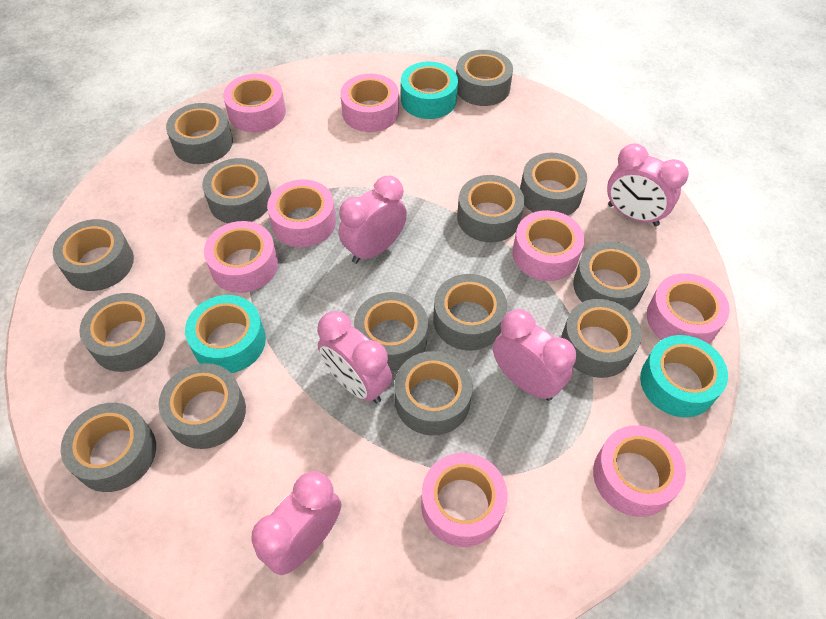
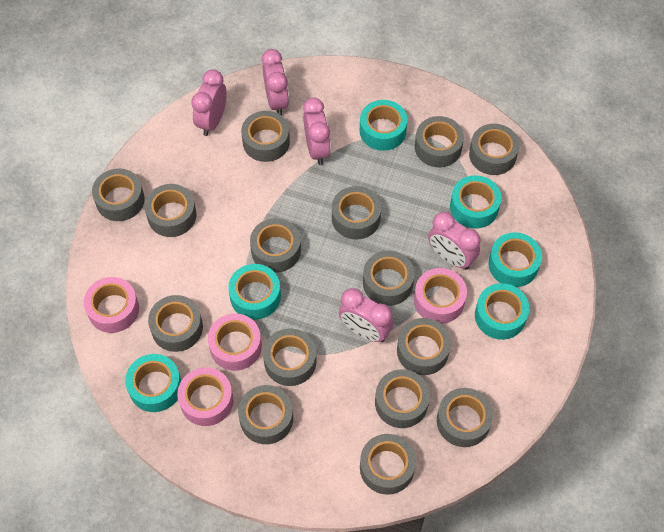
grey tape: [53,219,134,291] [61,403,156,492] [79,293,165,372] [159,363,246,449] [166,103,233,164] [202,158,272,223] [354,292,428,371] [394,351,473,436] [433,274,507,351] [456,50,513,106] [457,175,524,242] [520,153,587,216] [561,299,642,378] [573,242,650,311] = 14 -> [92,169,145,221] [144,184,197,237] [148,295,203,352] [238,385,293,444] [241,111,290,162] [250,218,301,273] [263,328,317,386] [332,186,381,239] [360,434,416,495] [363,251,415,306] [375,369,430,428] [397,318,451,375] [415,116,464,167] [437,388,493,447] [469,124,520,175] = 15
pink tape: [204,221,278,293] [223,74,286,133] [267,179,336,248] [340,74,399,132] [421,453,508,547] [513,210,585,281] [593,425,686,517] [647,273,730,344] = 8 -> [84,277,139,333] [177,367,233,426] [208,313,262,371] [414,268,467,324] = 4
turquoise tape: [185,295,266,373] [401,62,458,119] [640,335,728,417] = 3 -> [125,354,181,412] [228,264,281,320] [360,100,408,151] [450,175,501,228] [475,283,529,340] [488,232,542,287] = 6

